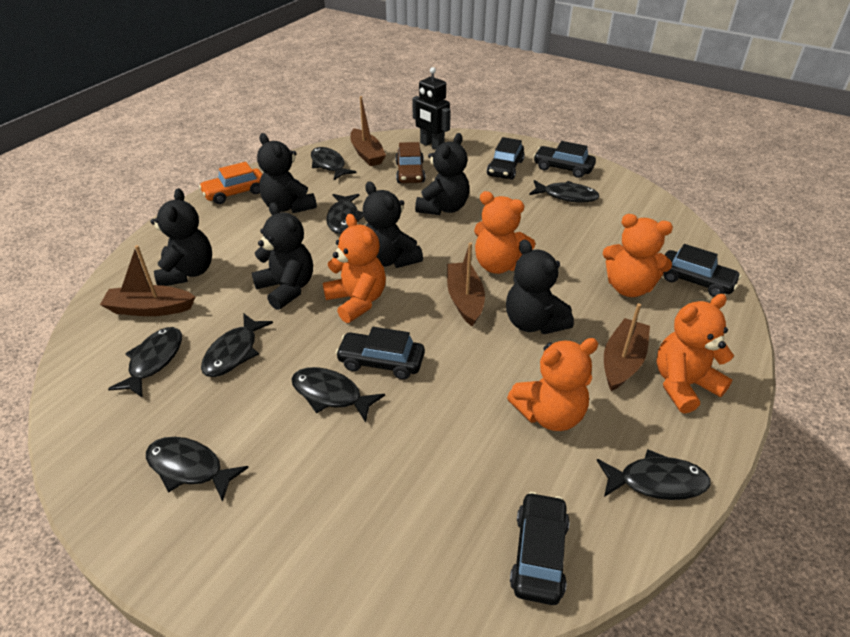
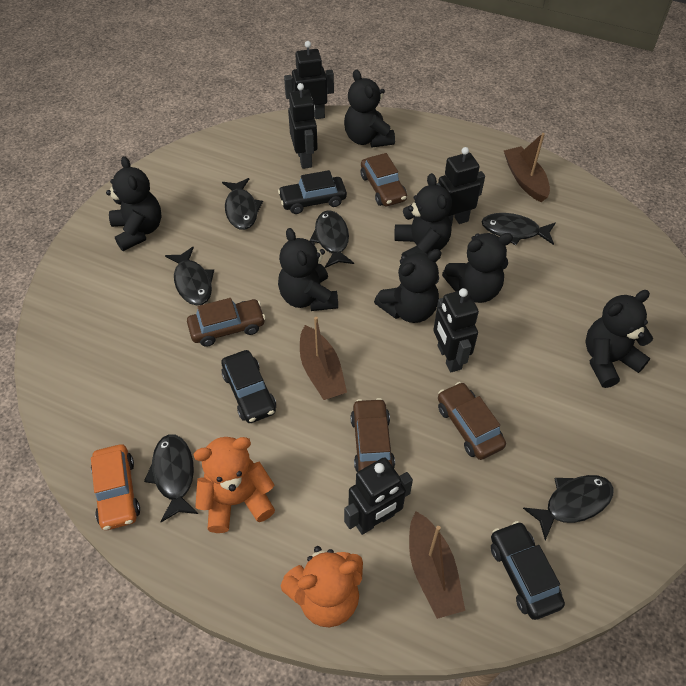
black car: [335,327,425,380] [487,137,525,180] [510,492,570,605] [533,141,596,178] [663,244,741,297] = 5 -> [221,350,276,423] [278,170,347,214] [491,521,565,620] = 3
black fish: [108,327,182,398] [146,437,249,502] [201,313,273,377] [291,367,385,423] [311,147,357,180] [326,194,364,234] [529,180,600,202] [597,449,711,500] = 8 -> [144,434,198,522] [165,246,214,306] [222,178,263,230] [310,210,354,268] [481,213,555,245] [523,475,614,540] = 6
black robot: [412,67,451,150] = 1 -> [284,41,334,119] [288,83,318,169] [344,457,413,535] [433,288,479,372] [436,147,485,226] = 5
black teddy bear: [151,188,212,286] [252,202,313,310] [257,133,317,213] [363,182,423,268] [415,133,469,215] [506,240,574,334] = 6 -> [106,156,162,251] [278,228,338,311] [344,69,395,147] [374,249,442,323] [394,173,452,256] [442,233,513,303] [585,290,653,388] = 7
brown boat: [100,245,195,316] [350,96,386,166] [447,242,485,327] [604,303,650,391] = 4 -> [300,317,347,400] [409,511,465,619] [504,133,550,202] = 3
brown car: [395,142,425,183] = 1 -> [187,298,266,347] [351,398,395,472] [361,153,407,206] [438,382,506,460] = 4
orange teddy bear: [323,214,386,323] [474,191,535,274] [507,338,598,431] [603,214,673,297] [657,294,734,414] = 5 -> [193,437,275,533] [281,546,363,627] = 2

